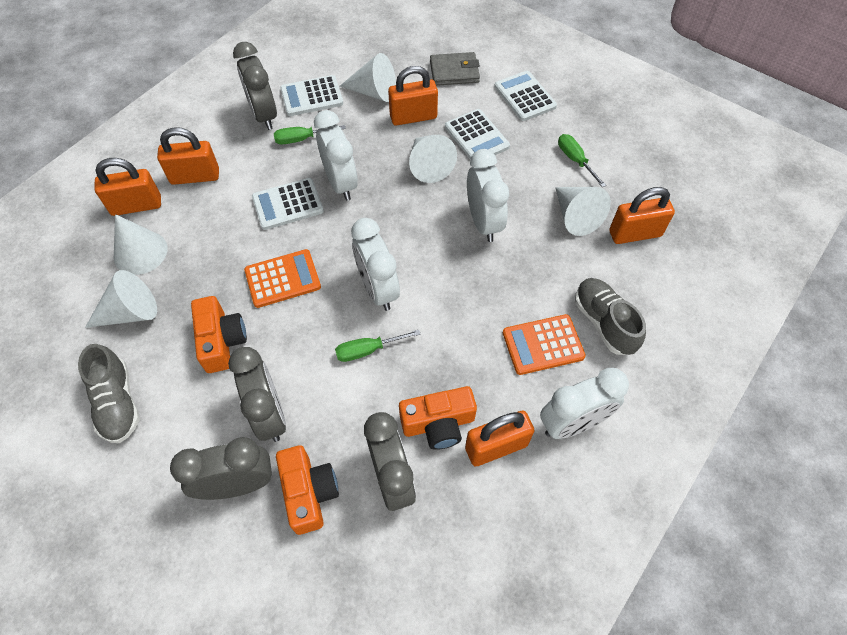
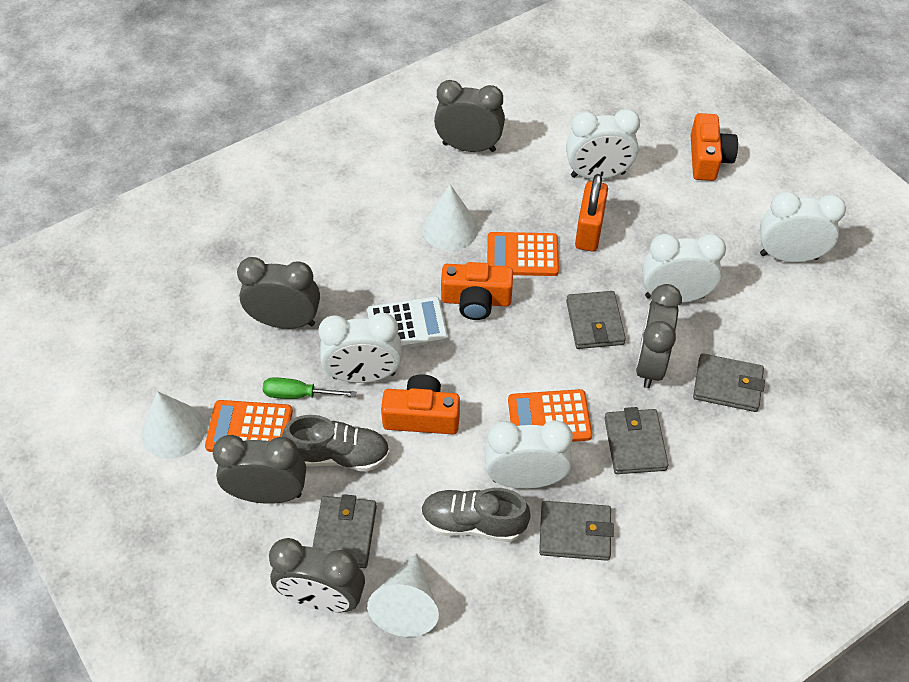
green screwdriver: [274,125,346,144] [335,330,421,362] [558,134,606,187] = 3 -> [263,377,356,399] = 1
grey clock: [170,437,272,500] [228,347,286,442] [233,42,277,130] [364,412,416,511] = 4 -> [213,435,306,504] [237,257,320,329] [269,538,365,612] [434,80,505,152] [636,284,682,388] = 5
grey wallet: [430,52,480,86] = 1 -> [313,494,377,568] [539,501,614,561] [566,291,626,349] [604,407,669,474] [693,353,765,412] = 5
orange calculator: [244,249,321,308] [503,314,586,375] = 2 -> [205,400,293,452] [487,232,559,276] [508,389,592,442] = 3
orange padlock: [94,158,161,216] [157,127,219,185] [388,66,438,126] [465,410,535,467] [609,187,675,244] = 5 -> [575,174,608,252] = 1
white calculator: [252,178,324,230] [280,75,343,116] [445,109,510,159] [494,71,557,121] = 4 -> [367,296,448,348] = 1
white clock: [314,110,358,201] [351,218,400,311] [467,149,509,242] [540,368,629,439] = 4 -> [318,313,402,383] [485,420,573,489] [566,109,640,179] [642,234,726,303] [760,191,846,262] = 5
white cone: [85,270,157,328] [114,214,167,275] [340,53,396,102] [409,135,457,183] [555,187,611,236] = 5 -> [142,391,206,459] [367,553,439,637] [422,184,478,250] = 3

